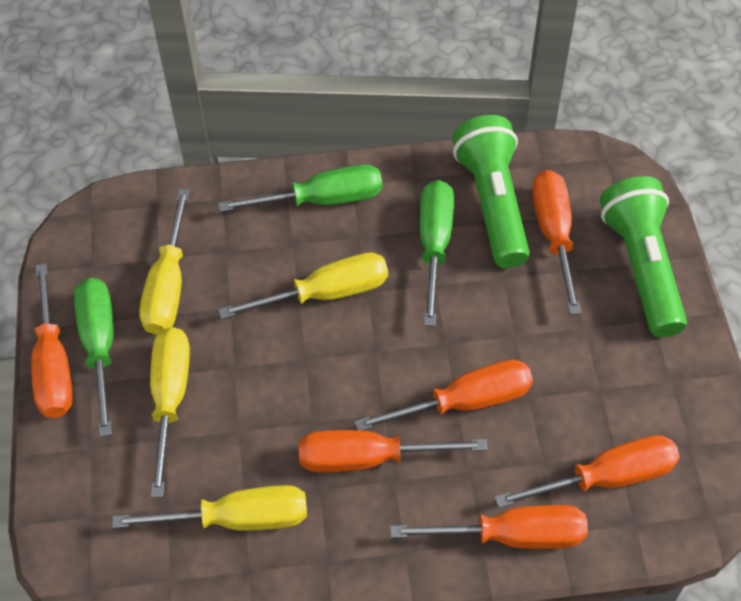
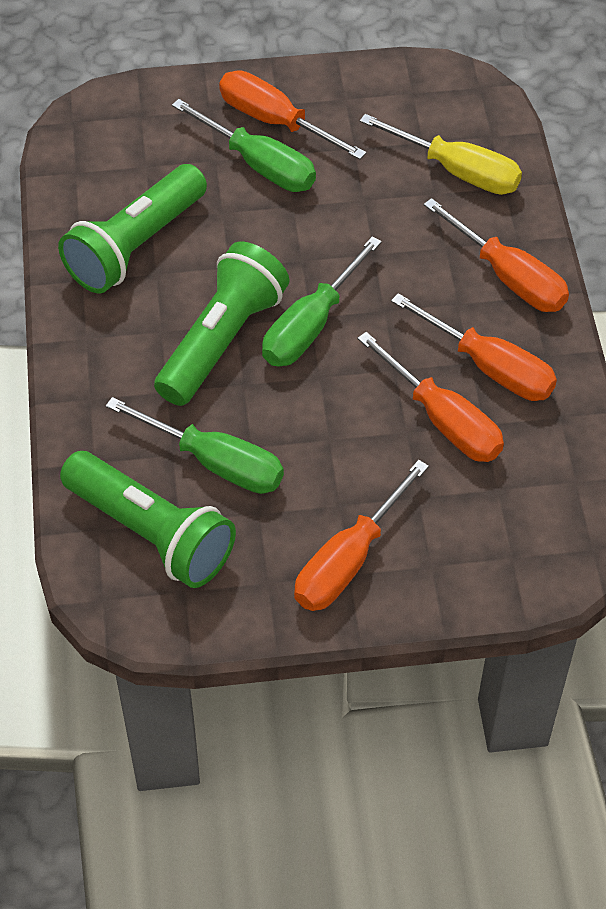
green flashlight: [453,115,530,268] [600,176,687,337] = 2 -> [58,164,207,294] [60,451,236,588] [154,241,290,406] = 3
orange screwdriver: [31,263,73,418] [299,430,488,472] [355,360,533,431] [390,505,588,549] [495,435,680,508] [532,170,581,315] = 6 -> [219,70,367,160] [294,460,429,611] [357,332,504,462] [391,293,557,401] [424,198,569,312] = 5
yellow screwdriver: [112,485,307,531] [139,189,190,335] [150,327,190,497] [218,252,388,319] = 4 -> [360,114,522,195] = 1

